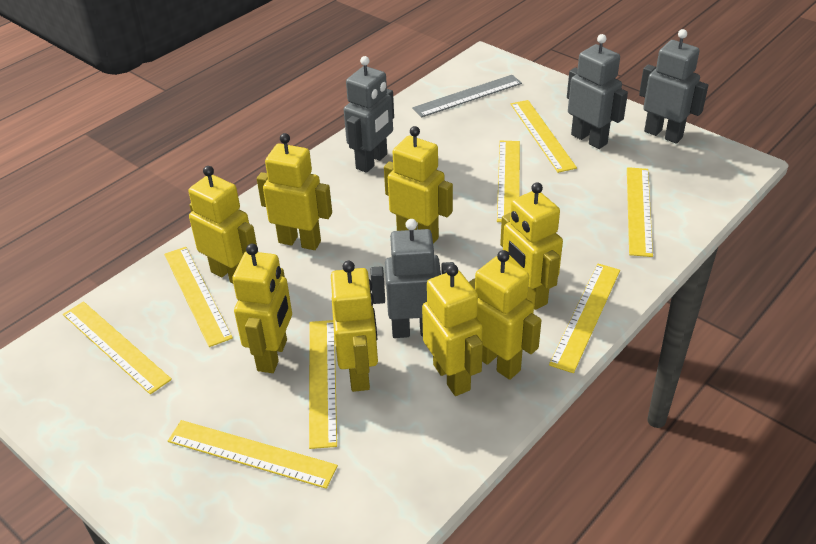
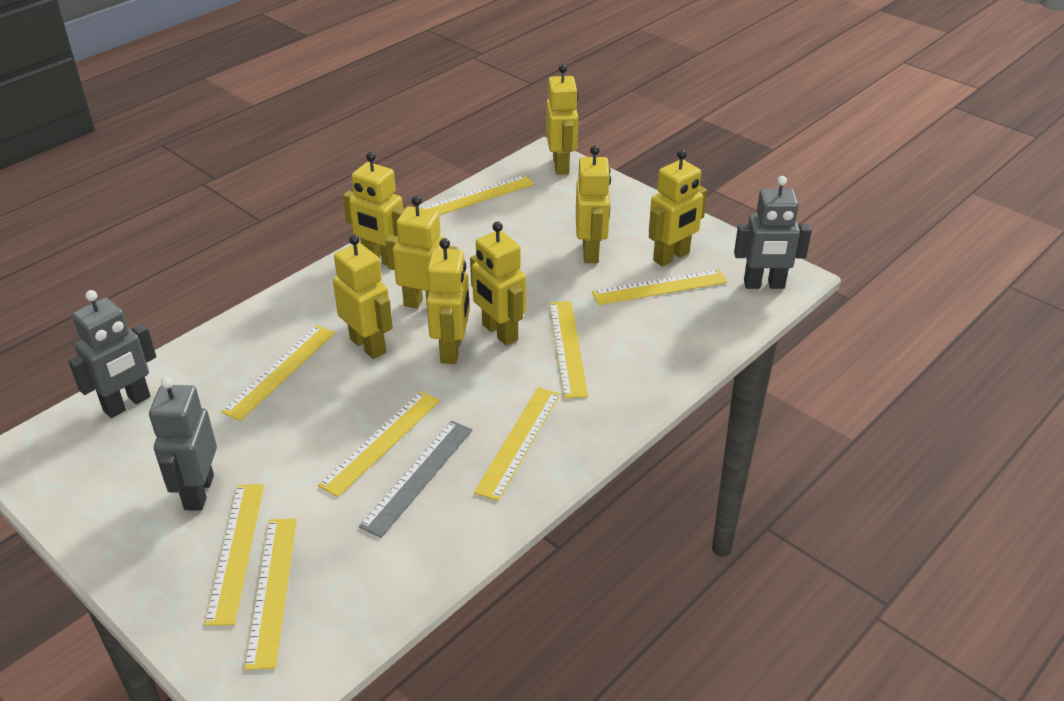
grey robot: [344,56,394,173] [370,219,454,338] [567,34,628,149] [639,29,708,144] = 4 -> [68,290,156,418] [149,376,217,511] [734,176,812,289] = 3

